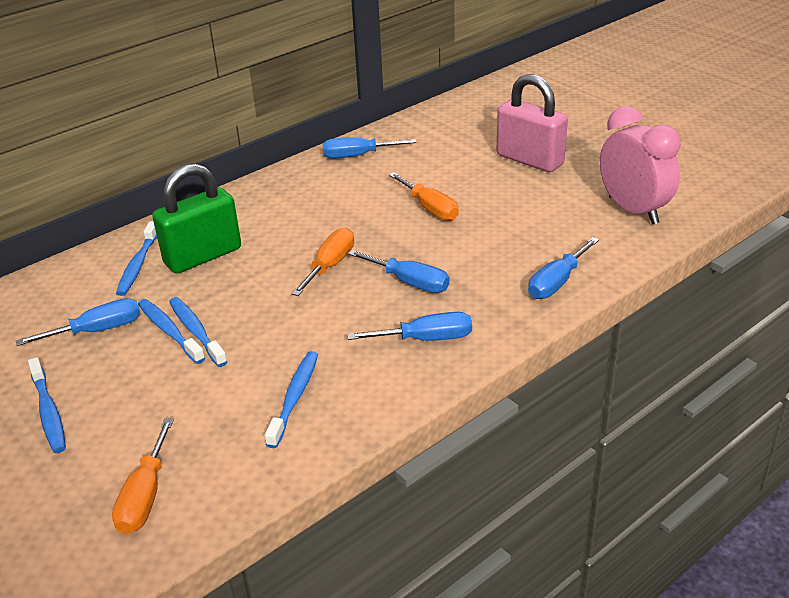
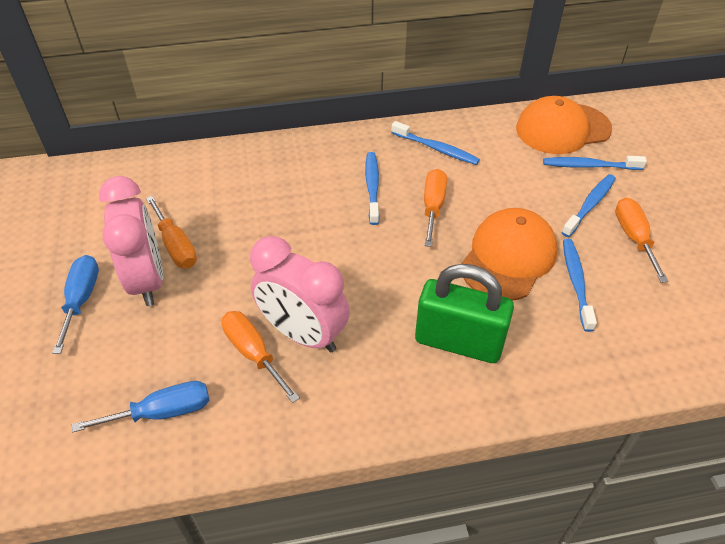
blue screwdriver: [16,298,140,346] [322,137,416,159] [347,312,472,341] [348,250,449,293] [528,237,599,299] = 5 -> [52,255,99,354] [72,381,209,432] = 2
orange cap: none = 0 -> [461,208,557,300] [516,96,612,154] = 2
orange screwdriver: [112,418,174,535] [291,228,354,296] [389,172,459,221] = 3 -> [146,196,197,268] [221,311,300,403] [424,169,447,247] [615,198,668,283] = 4
pink clock: [600,106,681,225] = 1 -> [99,176,163,306] [250,236,350,352] = 2
pink padlock: [497,74,568,172] = 1 -> none = 0

